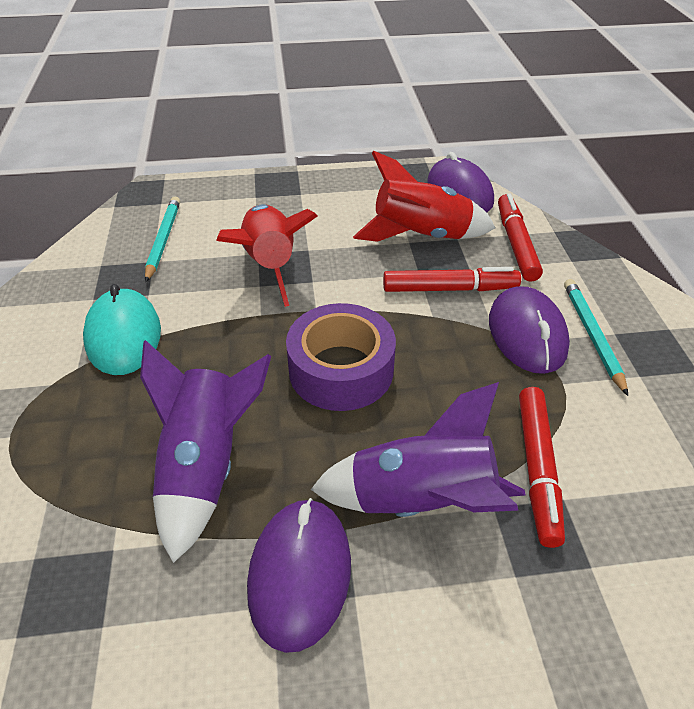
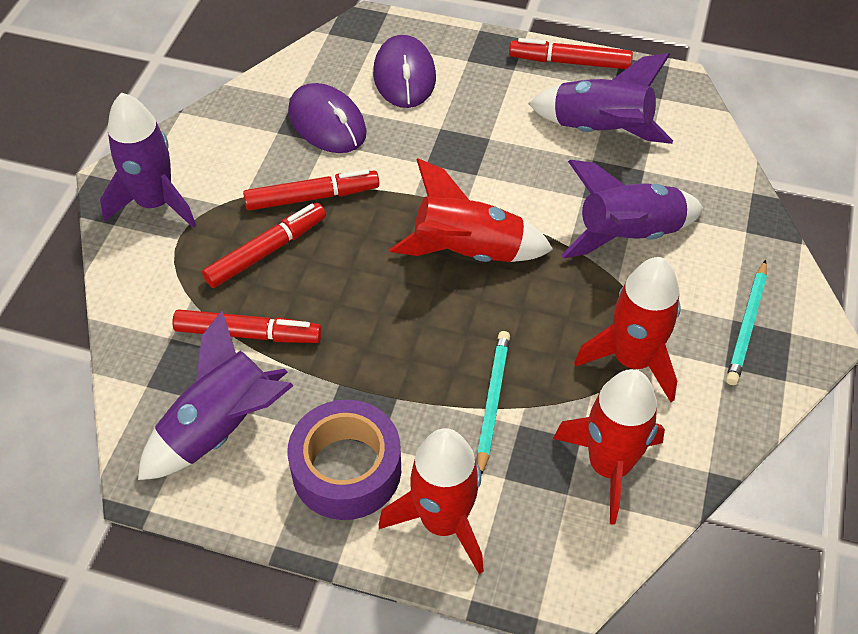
purple mouse: [247,498,351,653] [427,152,494,213] [489,286,570,374] = 3 -> [288,83,367,153] [373,35,436,108] = 2
purple rocket: [140,340,271,563] [311,382,525,517] = 2 -> [100,93,196,228] [138,311,294,480] [529,53,673,144] [561,160,704,258] = 4
red marker: [383,267,521,292] [498,193,543,282] [519,387,565,548] = 3 -> [172,309,322,343] [202,203,326,288] [243,169,379,211] [509,38,633,69] = 4
red rocket: [216,204,318,307] [353,151,495,242] = 2 -> [379,428,484,574] [390,159,554,262] [553,369,665,525] [574,257,681,402] = 4
turquoise mouse: [83,284,161,375] = 1 -> none = 0

